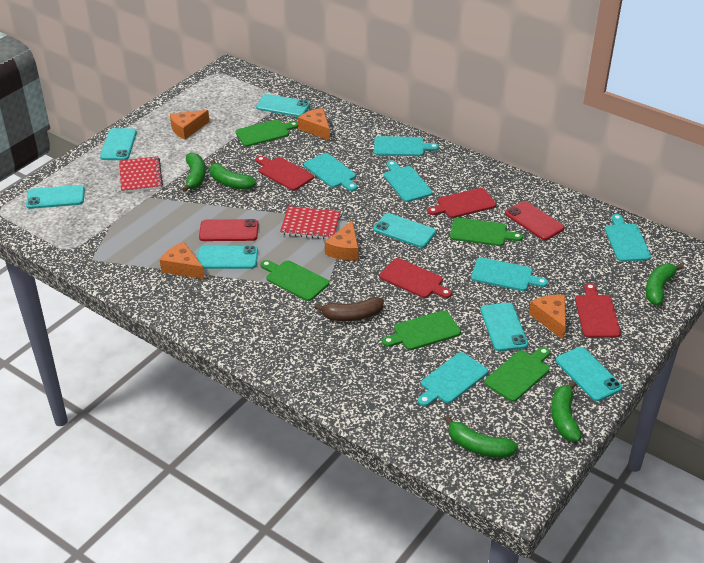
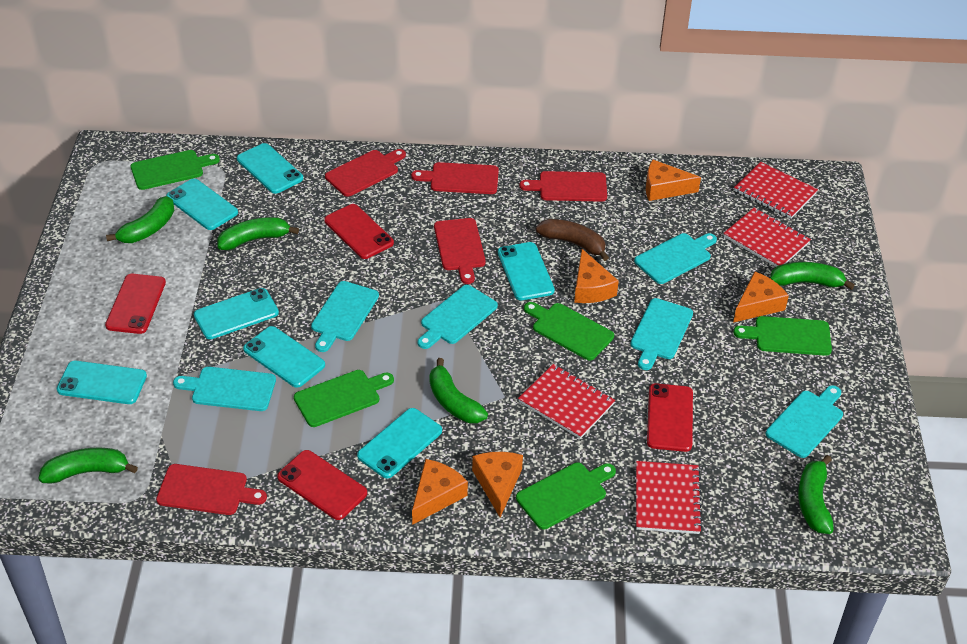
green banana: [182,152,205,192] [210,160,257,190] [445,416,518,458] [551,381,581,441] [646,264,683,305] = 5 -> [38,448,138,484] [106,196,174,243] [217,217,299,250] [429,358,488,423] [770,262,855,290] [798,455,834,534] = 6
red cutting board: [256,156,314,191] [379,258,452,298] [427,188,496,218] [575,283,621,338] = 4 -> [156,464,267,515] [325,149,406,197] [411,162,499,194] [434,218,486,284] [519,171,607,202] = 5
red notebook: [119,156,163,193] [280,206,341,239] = 2 -> [518,364,615,439] [636,461,703,534] [723,207,811,267] [734,162,818,219] = 4
red phone: [199,219,259,241] [505,201,564,240] = 2 -> [105,274,166,334] [277,450,367,520] [324,204,394,259] [647,383,693,452] = 4

